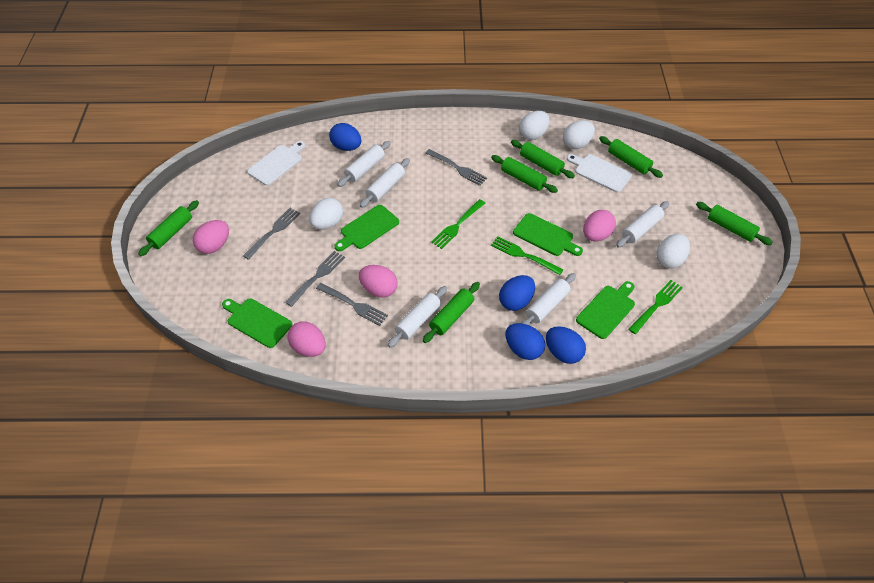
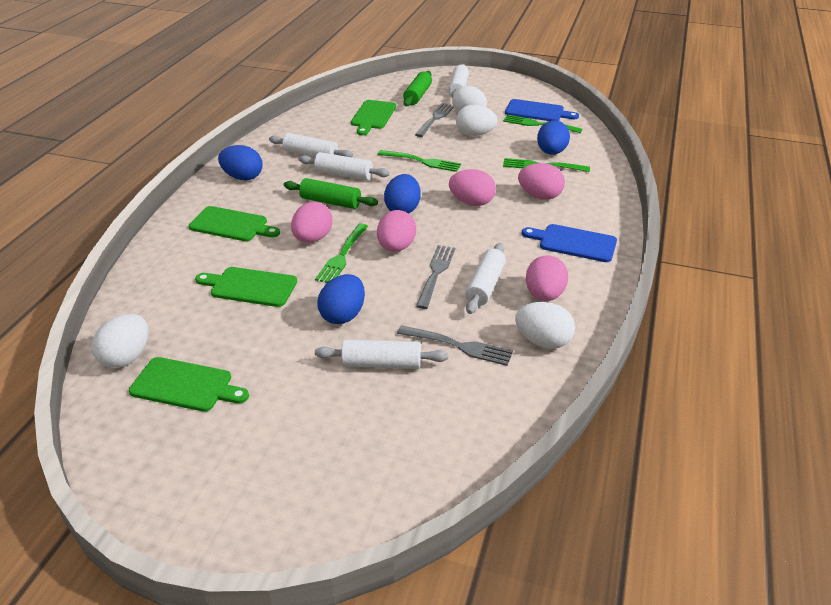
blue cutting board: none = 0 -> [505,99,579,121] [522,224,617,262] = 2
green fork: [431,199,485,249] [491,236,564,275] [629,280,683,334] = 3 -> [315,223,368,283] [378,150,461,172] [503,115,582,133] [503,158,590,172] = 4
green rolling pin: [138,200,199,256] [423,282,480,343] [491,155,558,193] [511,140,575,178] [599,136,663,178] [696,202,773,245] = 6 -> [284,178,378,209] [403,71,432,106] = 2
grey fork: [243,208,300,260] [285,251,345,307] [316,283,388,326] [425,149,487,186] = 4 -> [397,325,513,366] [415,103,454,137] [416,245,455,309] = 3
pink egg: [193,220,229,254] [288,321,325,357] [359,265,398,298] [583,210,616,241] = 4 -> [291,202,332,243] [377,210,416,252] [449,169,496,206] [518,163,565,200] [526,256,568,301] = 5
white cutting board: [247,141,305,186] [567,154,632,192] = 2 -> none = 0

